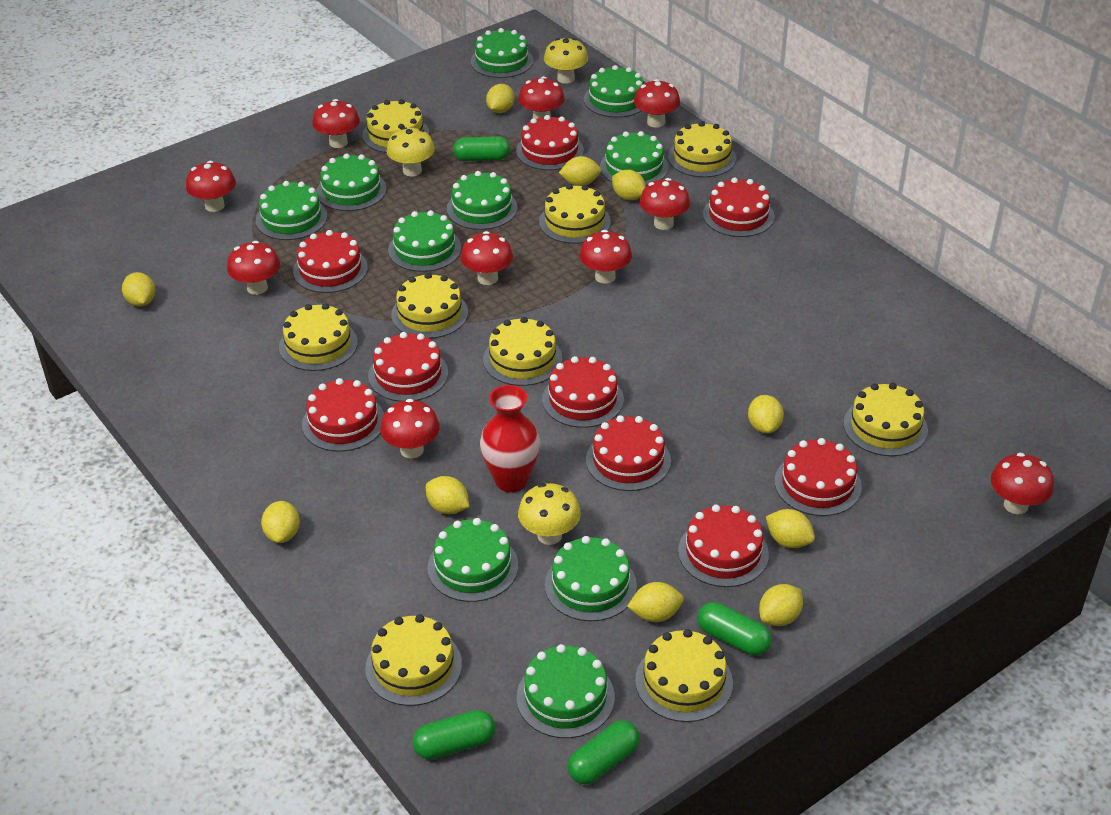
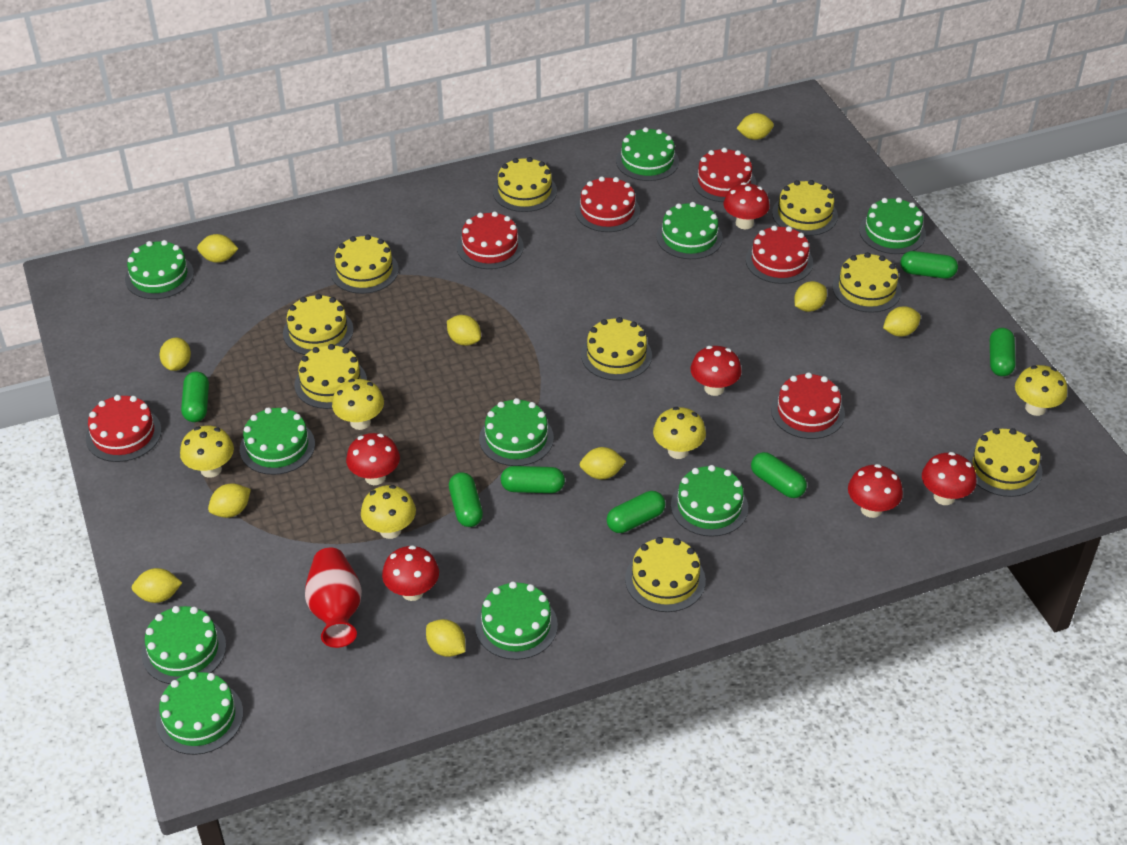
green capsule: [413,710,495,760] [453,136,510,161] [568,720,640,784] [698,602,772,655] = 4 -> [181,372,209,422] [449,472,483,527] [501,466,565,493] [607,491,665,533] [751,452,807,498] [900,251,958,279] [990,328,1016,376] = 7
red cake: [293,230,368,293] [302,378,384,452] [368,332,448,402] [516,115,584,170] [542,356,624,428] [586,415,671,491] [678,505,769,587] [703,177,775,237] [775,438,862,516] = 9 -> [86,395,162,462] [457,212,524,269] [575,176,640,232] [692,148,756,202] [746,225,813,284] [771,372,845,439] = 6
red mushroom: [186,161,236,212] [227,241,280,295] [312,99,360,148] [380,399,440,458] [461,231,513,285] [518,76,565,119] [580,230,632,284] [634,79,680,128] [640,178,690,230] [991,453,1054,514] = 10 -> [346,433,400,485] [382,545,439,601] [690,346,742,396] [724,182,770,229] [848,464,903,518] [922,452,976,505] = 6
yellow mushroom: [386,127,435,176] [518,483,581,545] [544,38,588,84] = 3 -> [180,426,234,478] [332,379,384,430] [361,485,416,539] [653,407,706,459] [1015,365,1067,416] = 5

